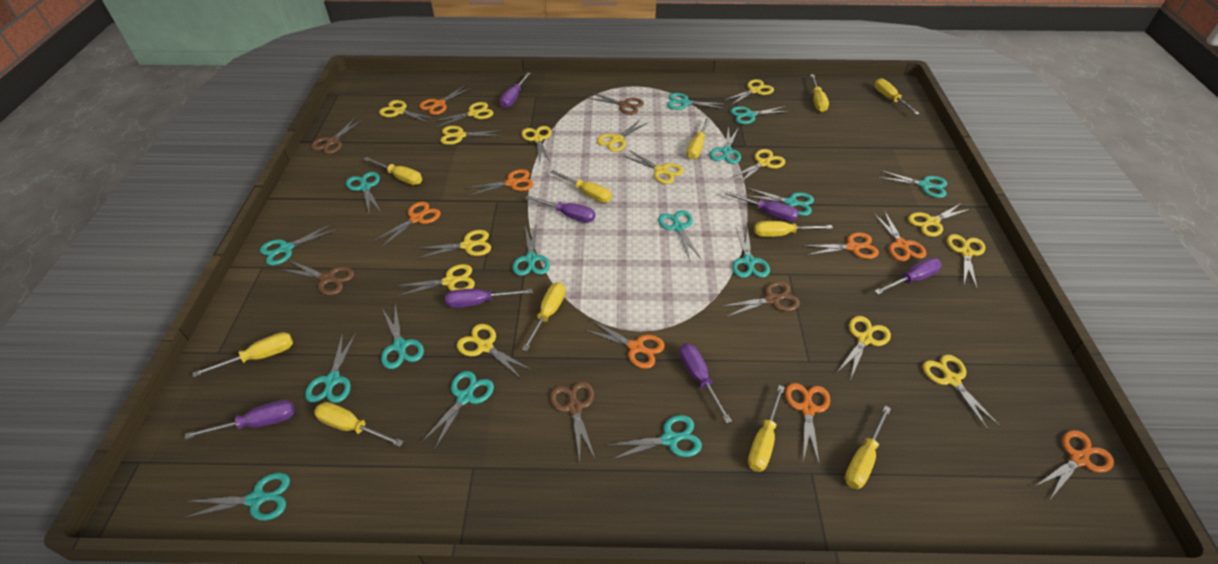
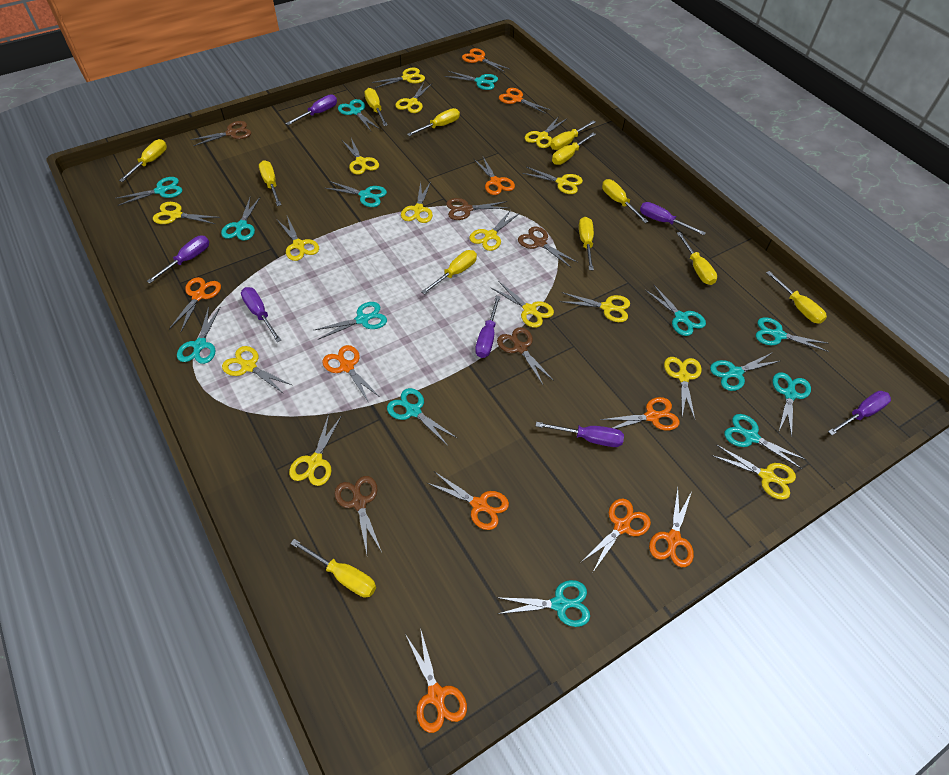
orange scissors: [374,201,441,247] [419,85,471,115] [467,169,534,196] [585,320,665,369] [785,383,830,466] [803,232,879,259] [873,210,927,261] [1036,430,1114,499] = 8 -> [169,277,221,332] [322,345,381,403] [405,628,467,733] [427,472,509,530] [462,48,509,72] [474,155,515,195] [499,88,551,114] [581,499,651,572] [600,397,680,431] [649,487,694,567] = 10
turquoise scissors: [184,472,290,521] [260,224,335,265] [305,333,356,403] [346,172,381,213] [381,304,424,369] [421,371,494,448] [512,224,550,276] [608,415,702,460] [658,210,701,261] [667,93,725,110] [709,126,741,164] [730,106,790,124] [732,225,770,278] [745,188,814,216] [878,170,947,198] = 15 -> [117,177,182,206] [177,306,220,364] [221,197,260,241] [315,302,387,340] [325,181,387,207] [338,99,379,131] [387,388,457,446] [445,71,498,90] [496,580,590,627] [645,285,706,336] [710,352,780,391] [725,414,806,469] [756,317,829,352] [772,372,811,438] = 14
yellow screwdriver: [192,332,293,377] [314,402,404,447] [364,157,422,185] [522,282,566,351] [550,170,612,203] [687,118,710,159] [748,385,785,472] [754,221,833,237] [810,75,829,112] [845,406,891,489] [874,78,920,115] = 11 -> [119,139,167,182] [259,160,281,206] [290,539,376,598] [364,88,387,126] [407,108,460,136] [421,250,477,295] [550,120,596,150] [552,133,596,165] [579,217,594,270] [602,179,649,223] [677,232,717,285] [766,271,827,324] = 12

